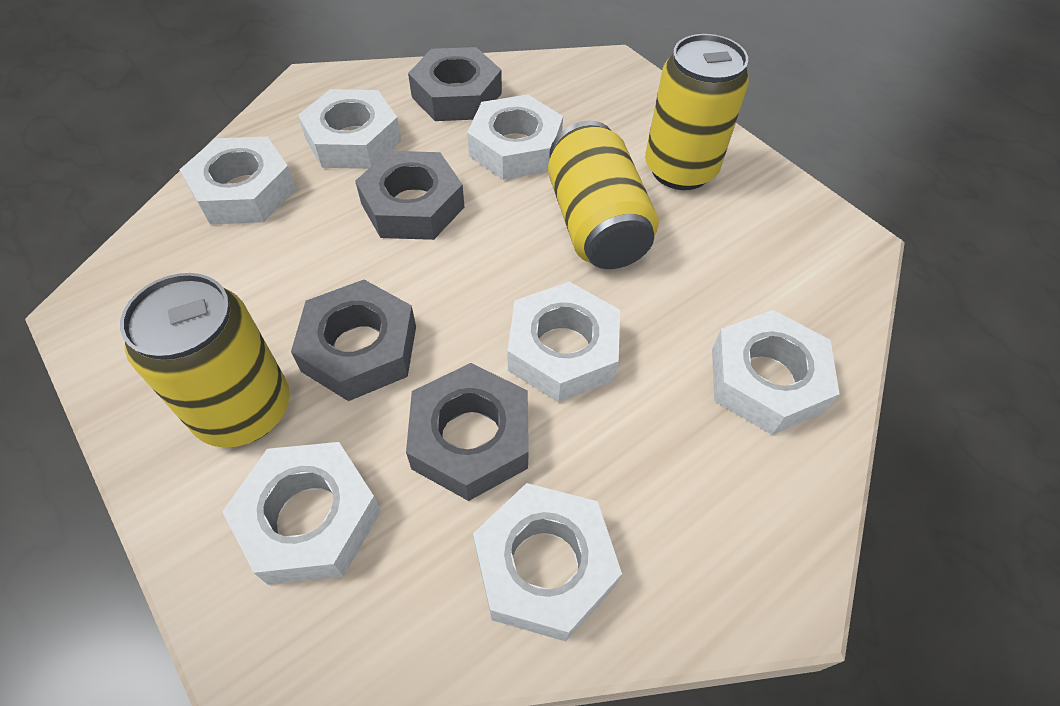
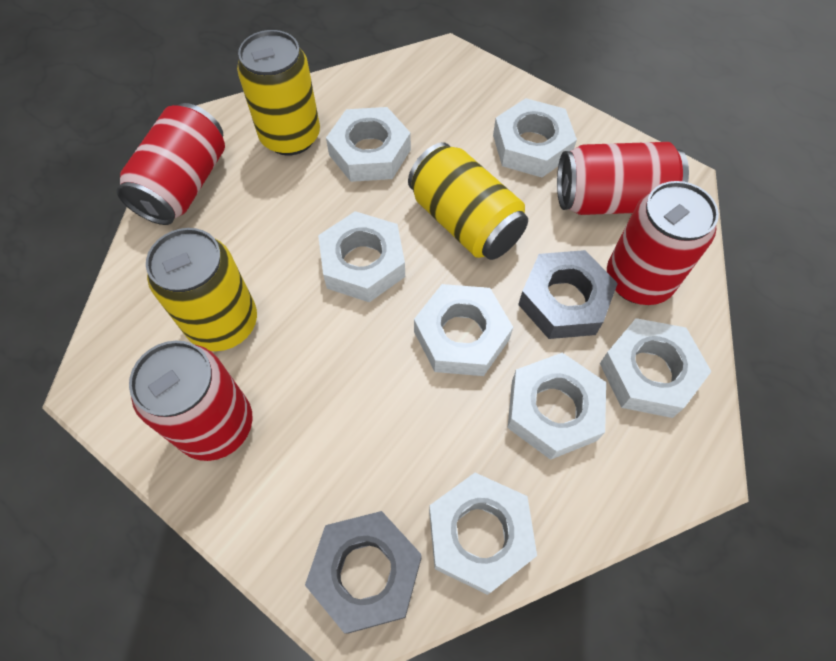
grey nut: [291,280,416,401] [355,151,464,240] [406,363,529,501] [408,47,502,121] = 4 -> [305,511,422,634] [518,250,618,339] = 2
red can: none = 0 -> [116,103,225,225] [129,341,252,461] [557,142,689,215] [607,181,719,305] = 4

